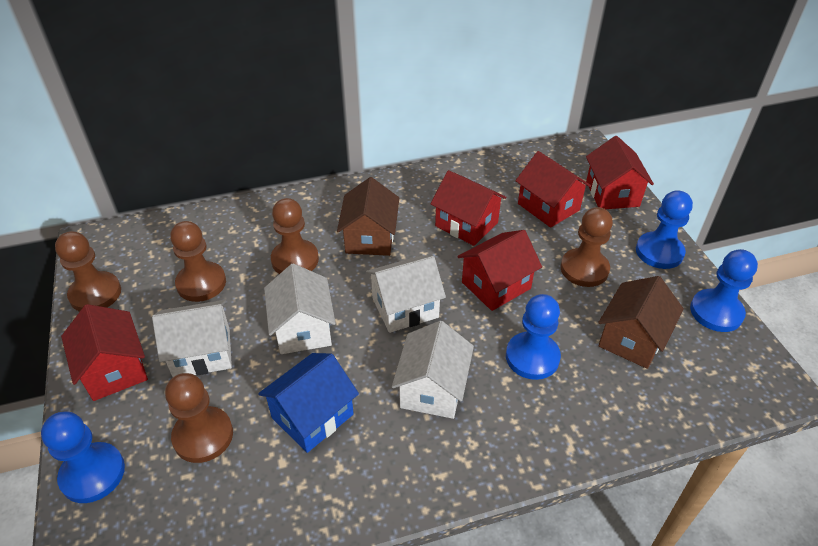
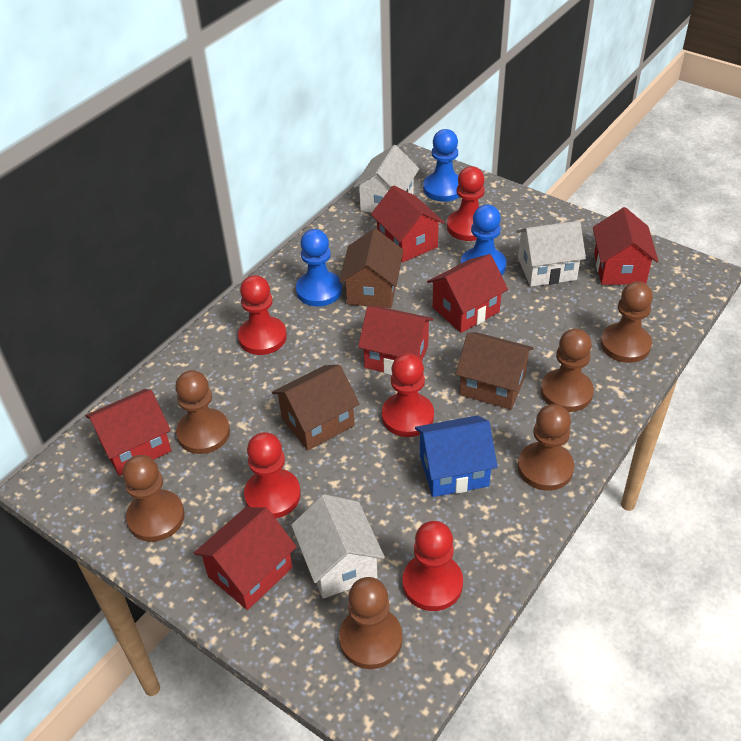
blue pawn: [41,411,125,503] [506,294,561,380] [636,190,693,269] [690,249,758,332] = 4 -> [296,229,342,306] [423,129,459,202] [461,205,506,275] = 3
brown house: [337,177,399,256] [598,276,684,369] = 2 -> [272,365,359,450] [339,228,403,308] [456,332,534,410] = 3
brown pawn: [55,231,121,312] [165,373,233,463] [170,221,226,302] [271,198,319,274] [561,207,613,287] = 5 -> [122,455,185,542] [175,370,230,454] [339,577,402,669] [518,404,574,491] [541,329,594,412] [601,281,653,363] = 6
red house: [61,304,148,401] [431,170,507,246] [457,230,542,311] [515,151,591,228] [586,136,654,209] = 5 -> [86,389,172,476] [194,507,297,610] [358,306,434,375] [371,185,445,263] [427,254,508,333] [593,207,659,285] = 6
red pawn: none = 0 -> [238,275,287,355] [244,432,301,518] [382,353,434,437] [402,521,463,611] [447,166,485,241] = 5
white house: [152,300,232,377] [264,263,336,354] [366,255,446,333] [392,321,474,419] = 4 -> [291,494,385,599] [353,145,419,213] [516,221,586,287] = 3

